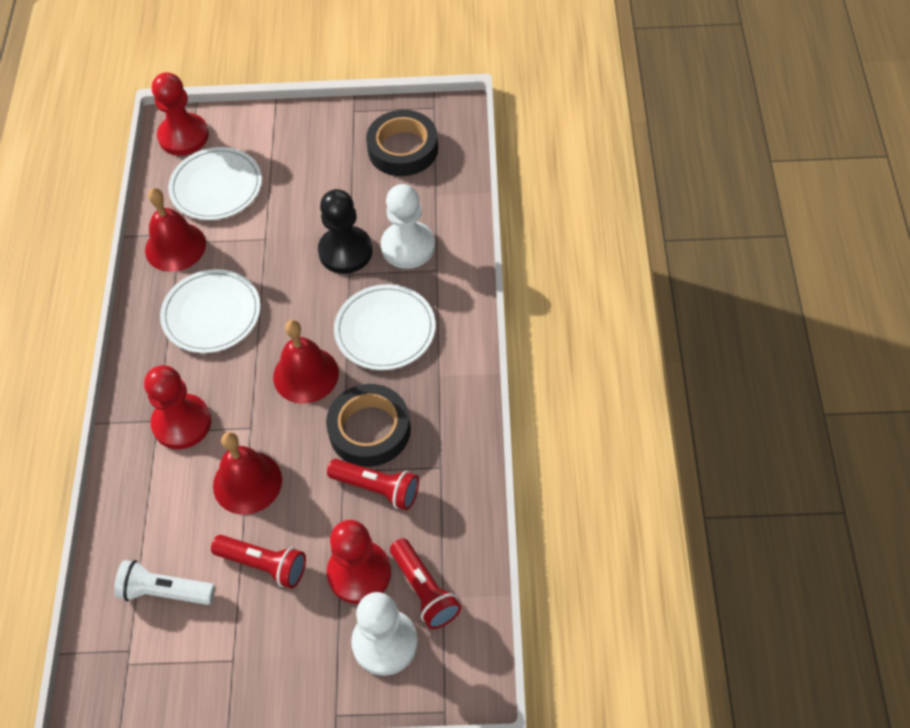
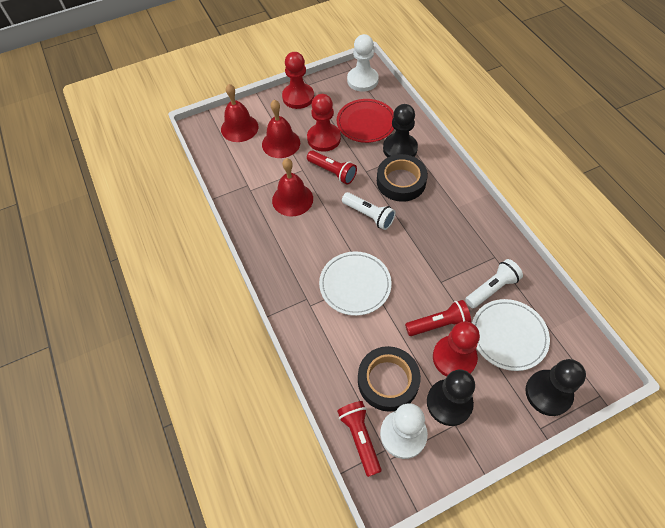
black pawn: [318,189,373,274] = 1 -> [383,104,418,158] [427,370,475,426] [525,359,586,416] = 3
red plate: none = 0 -> [337,99,394,143] = 1
white flashlight: [114,560,215,605] = 1 -> [342,192,396,230] [465,259,523,308] = 2
white plate: [160,269,260,353] [168,147,262,220] [334,284,436,370] = 3 -> [319,251,392,316] [472,299,550,371] = 2

